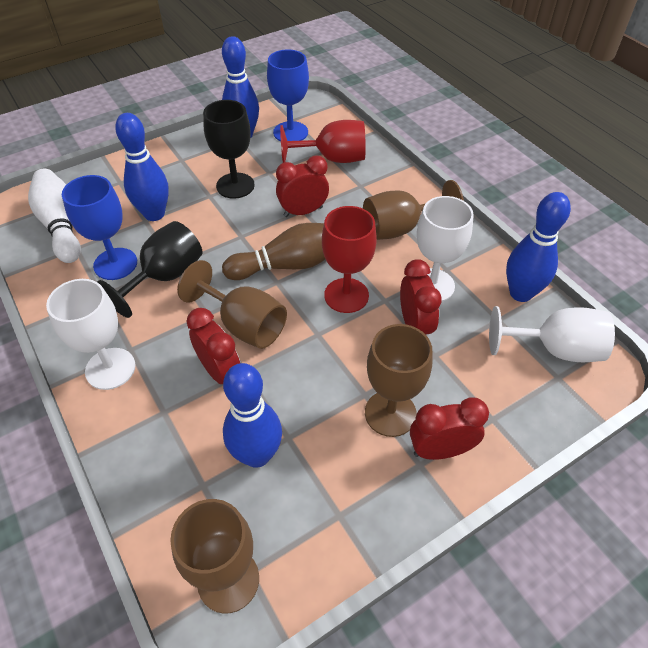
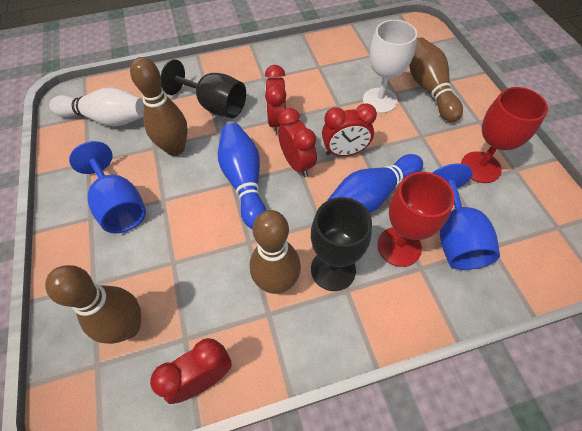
blue bowling pin: [115,113,169,221] [222,36,259,139] [223,363,282,468] [506,192,571,302] = 4 -> [218,123,266,229] [327,154,423,213] = 2
brown bowling pin: [222,223,325,280] = 1 -> [45,265,141,344] [130,57,188,156] [250,210,301,294] [409,38,463,122] = 4
brown goblet: [170,499,259,614] [177,260,287,349] [363,180,464,240] [365,324,432,437] = 4 -> none = 0
white goblet: [46,279,135,390] [417,196,474,302] [489,306,615,362] = 3 -> [363,20,417,113] = 1

